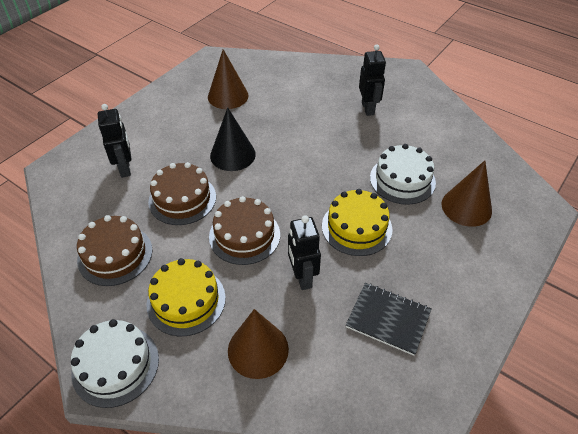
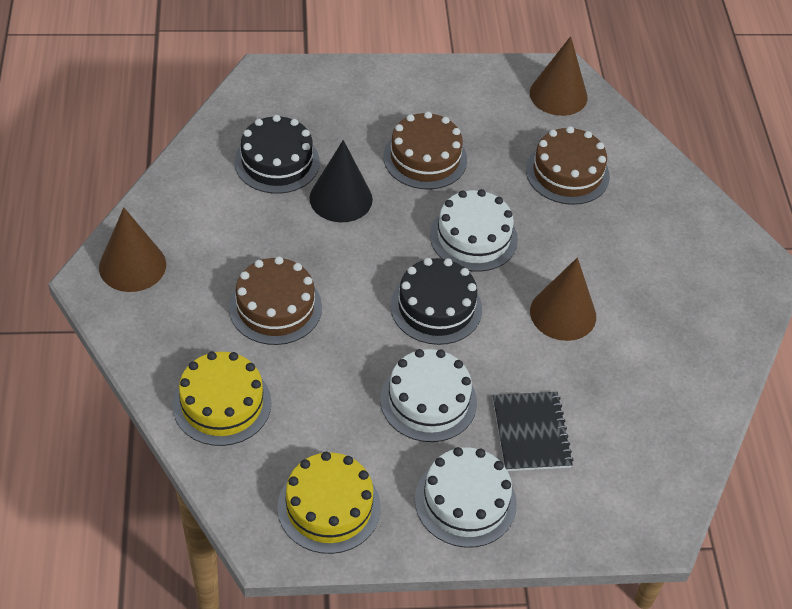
black cake: none = 0 -> [234,115,320,194] [390,258,482,345] = 2
black robot: [98,104,131,178] [288,215,321,290] [359,45,386,116] = 3 -> none = 0
white cake: [71,319,159,408] [370,144,436,205] = 2 -> [380,349,477,442] [415,447,517,548] [430,189,518,272] = 3

